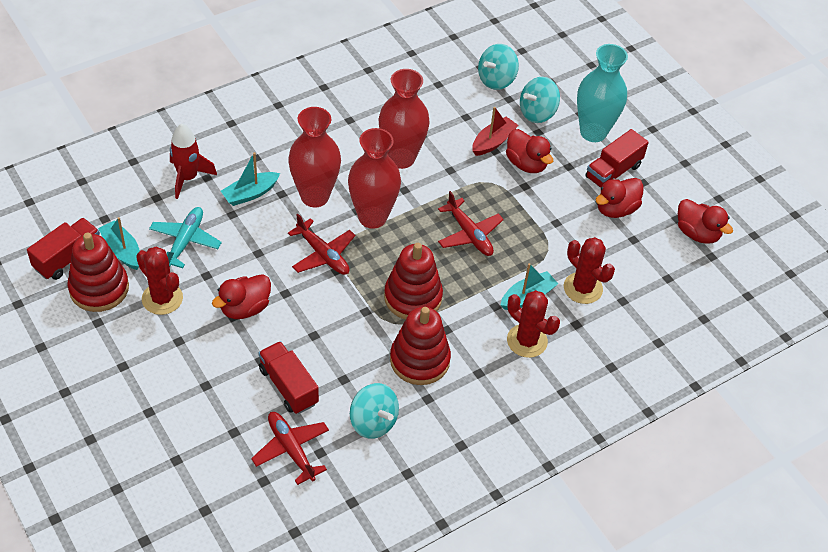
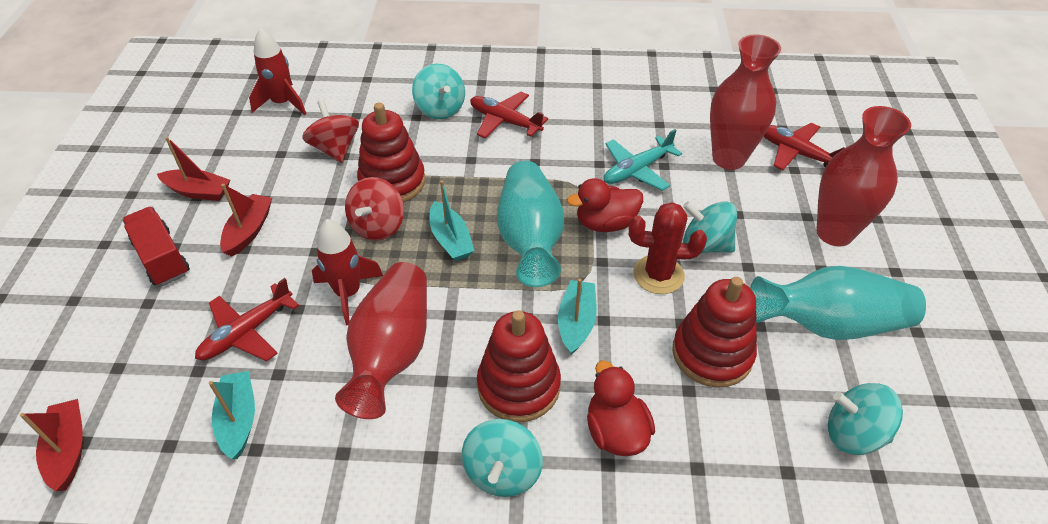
red boat: [472,107,519,156] = 1 -> [20,399,83,491] [157,136,230,201] [220,184,272,257] = 3
red cactus: [136,247,183,315] [507,290,560,358] [564,237,615,304] = 3 -> [629,202,707,294] = 1
red duck: [212,274,271,319] [506,129,553,173] [595,178,644,218] [678,199,733,244] = 4 -> [567,178,643,232] [587,361,655,456] = 2
red rocket: [170,124,217,199] = 1 -> [249,28,306,115] [312,219,383,325] = 2
red spinning top: none = 0 -> [302,99,359,163] [345,177,404,241] = 2
red truck: [27,218,100,280] [259,341,319,414] [585,129,649,188] = 3 -> [122,207,190,286] = 1
turquoise spinning top: [350,383,399,439] [478,44,519,90] [520,77,560,123] = 3 -> [412,64,465,119] [462,419,543,497] [683,201,737,254] [828,383,903,455] = 4
turquoise vase: [577,44,628,142] = 1 -> [497,161,564,287] [750,266,926,340] = 2

